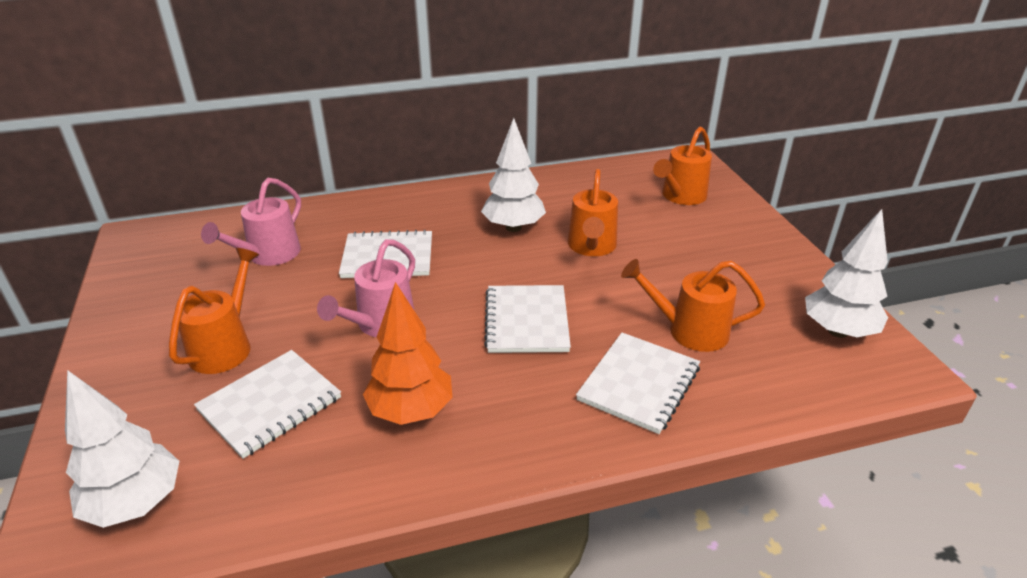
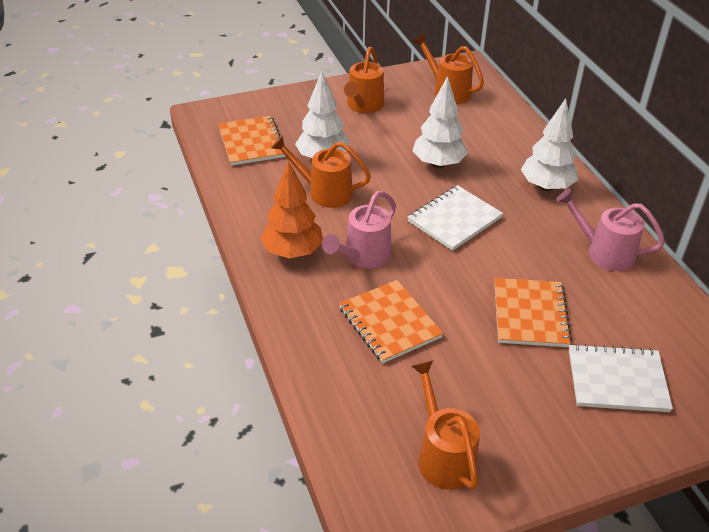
orange notebook: none = 0 -> [218,116,286,166] [339,280,443,363] [494,278,572,347] = 3
white notebook: [194,350,341,459] [339,230,432,278] [484,285,571,353] [576,333,700,434] = 4 -> [407,185,503,251] [569,344,673,412] = 2

